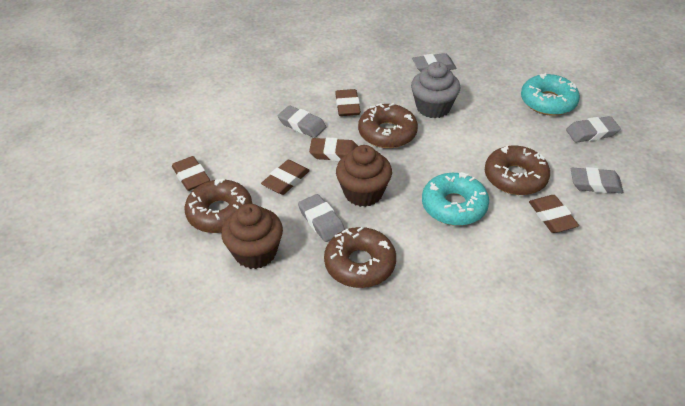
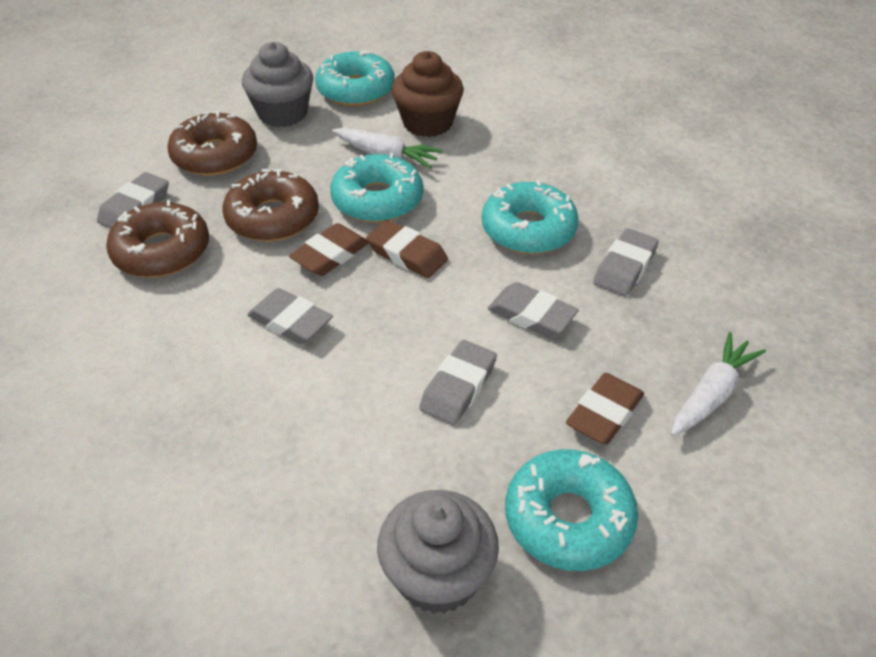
brown cupcake: [221,204,283,269] [336,145,392,207] = 2 -> [392,51,464,137] = 1
brown donut: [184,178,252,233] [324,227,396,288] [358,103,418,148] [485,145,550,195] = 4 -> [106,199,209,278] [167,111,257,176] [223,169,319,242] = 3
brown eraser: [172,156,210,191] [261,160,310,195] [309,137,358,161] [335,89,361,116] [529,195,579,233] = 5 -> [289,223,369,276] [366,220,448,278] [566,373,644,444] = 3
grey cupcake: [411,62,461,118] = 1 -> [242,42,313,127] [377,490,499,614] = 2
turquoise donut: [422,172,489,226] [521,73,580,116] = 2 -> [315,50,395,106] [330,153,423,223] [482,180,579,254] [505,449,638,571] = 4
white carrot: none = 0 -> [332,128,443,168] [671,332,766,436] = 2

